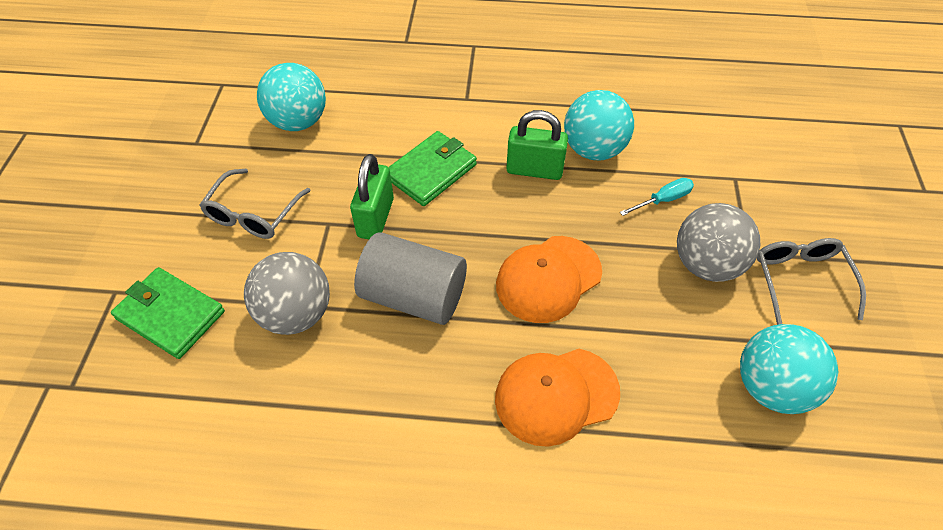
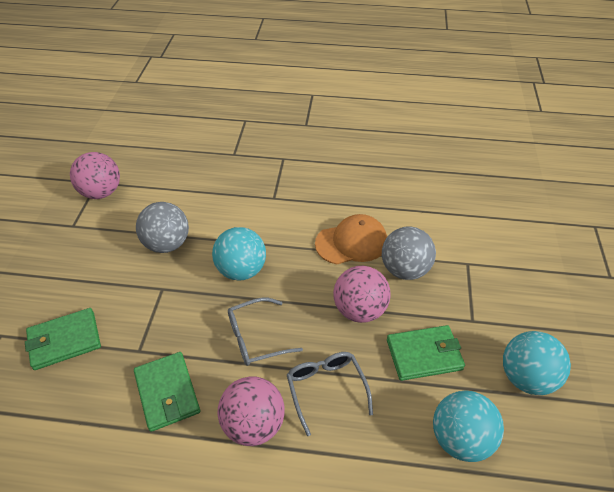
green padlock: [350,154,394,239] [506,110,568,180] = 2 -> none = 0
green wallet: [111,267,225,359] [389,131,477,206] = 2 -> [25,308,101,370] [134,352,200,432] [387,325,465,381] = 3
grey cylinder: [354,232,467,325] = 1 -> none = 0
orange cap: [495,349,620,447] [496,236,602,323] = 2 -> [315,214,387,264] = 1
pink ball: none = 0 -> [70,152,120,199] [218,377,284,446] [333,266,391,323] = 3
turquoise screwdriver: [620,178,694,216] = 1 -> none = 0

